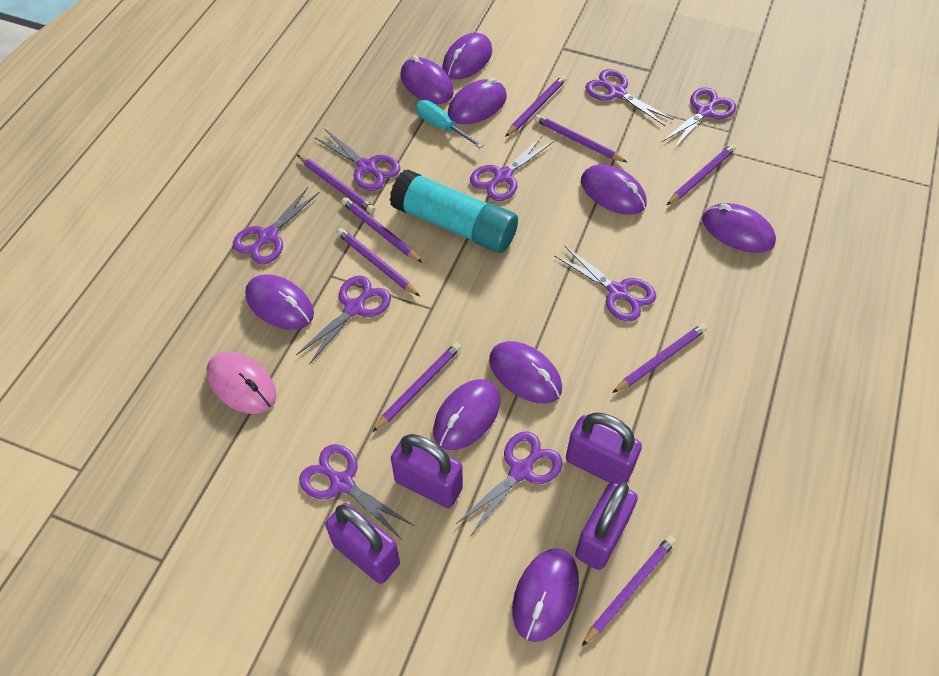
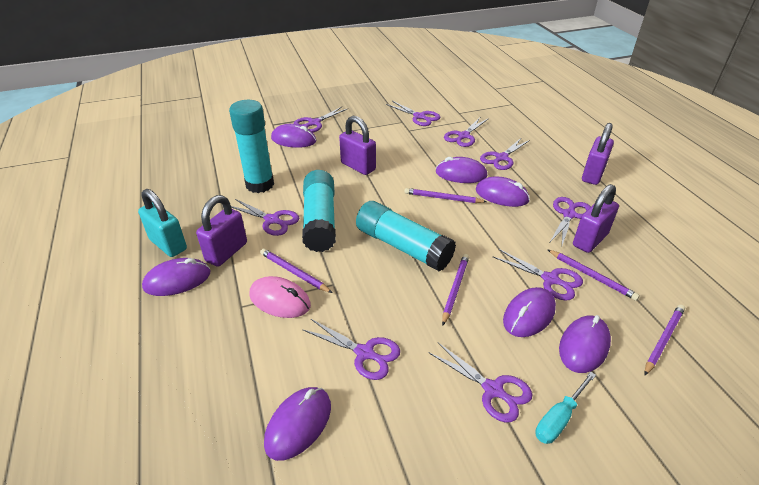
purple mouse: [245,274,314,330] [401,55,454,104] [433,379,500,450] [443,33,492,79] [448,78,507,124] [489,341,562,404] [512,548,579,642] [581,165,646,215] [702,203,776,253] = 9 -> [142,258,211,296] [264,387,331,461] [271,124,316,148] [435,157,487,183] [476,177,530,207] [503,287,556,337] [559,315,611,373] = 7
purple pencil: [297,155,375,213] [337,228,420,296] [341,197,422,263] [372,342,461,432] [505,75,566,137] [534,114,627,162] [582,535,676,646] [612,323,707,393] [667,144,736,205] = 9 -> [260,248,332,293] [404,188,487,203] [442,254,469,326] [547,249,640,301] [644,305,685,376] = 5
turquoise glue stick: [390,170,518,253] = 1 -> [229,100,274,193] [302,170,336,252] [356,201,456,272] = 3
turquoise padlock: none = 0 -> [138,189,187,257] = 1

